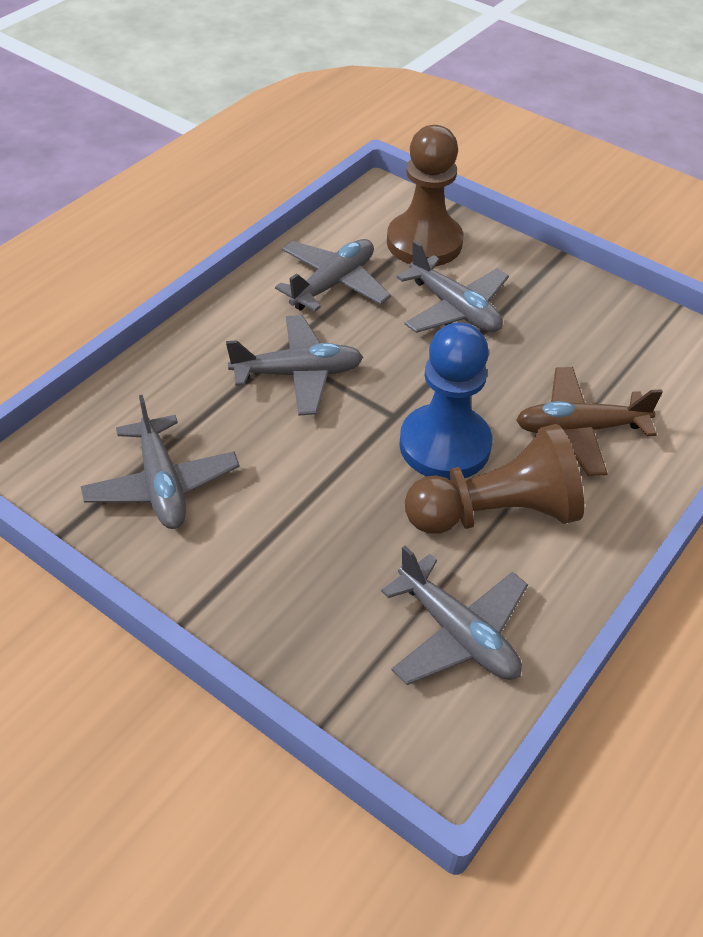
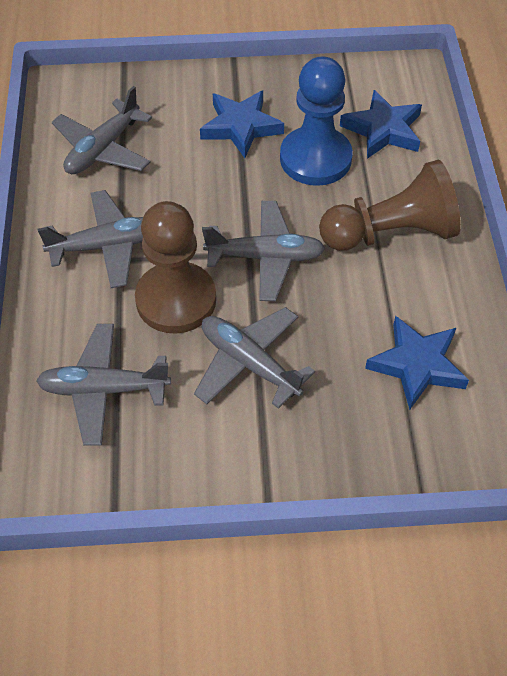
blue star: none = 0 -> [200,90,284,158] [340,90,422,159] [365,316,469,410] = 3
brown plane: [516,367,663,476] = 1 -> none = 0

